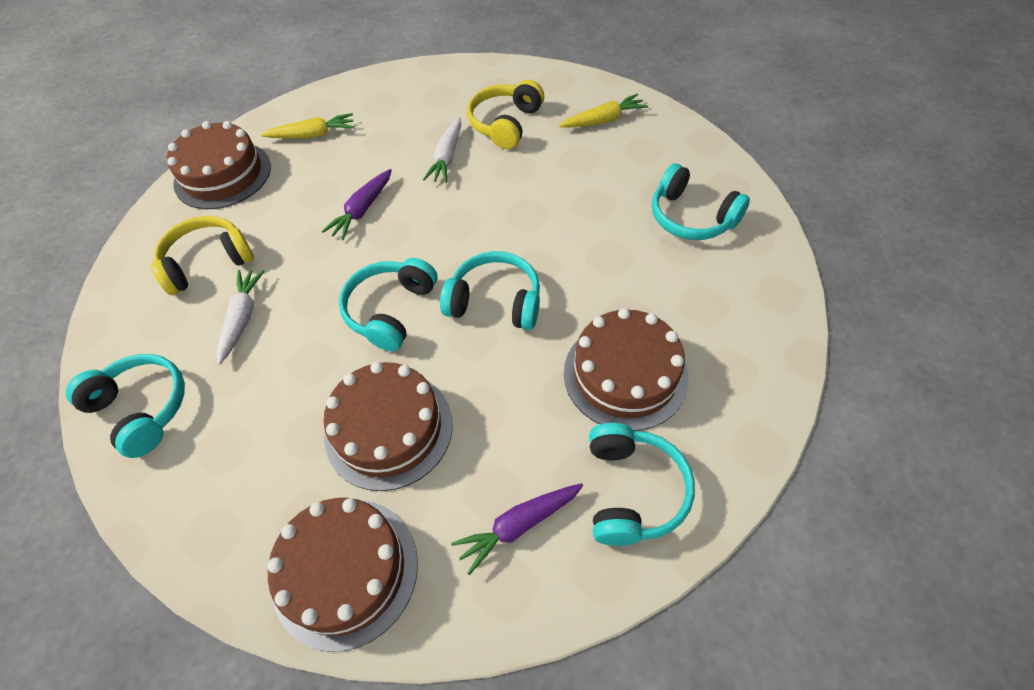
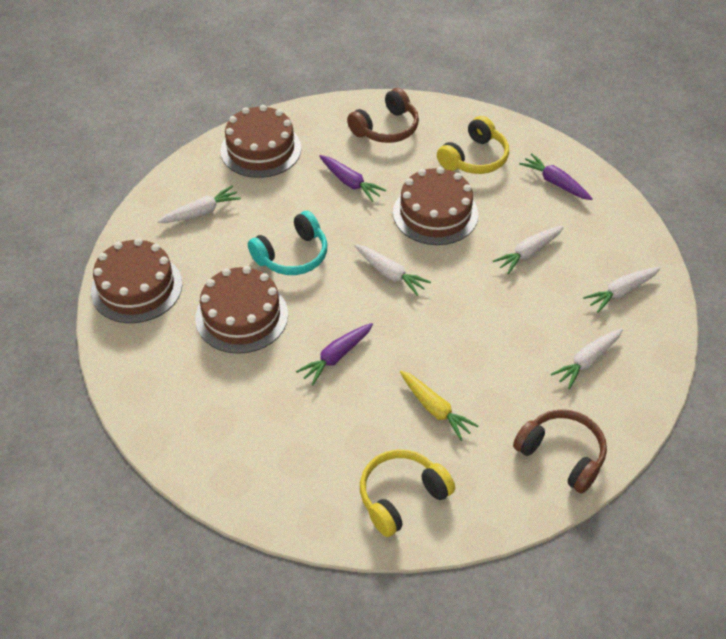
brown headphones: none = 0 -> [347,88,419,143] [513,409,607,493] = 2
purple carrot: [322,169,392,240] [451,483,583,575] = 2 -> [296,323,373,386] [319,155,386,202] [519,153,593,200] = 3
turquoise headphones: [66,354,185,458] [339,258,437,351] [440,251,540,330] [589,423,695,546] [652,163,750,240] = 5 -> [248,211,327,275] = 1
white carrot: [216,270,265,365] [423,117,462,183] = 2 -> [157,186,241,223] [354,244,431,296] [493,226,564,274] [551,328,623,389] [583,267,661,313] = 5
yellow carrot: [261,113,354,139] [559,94,648,128] = 2 -> [400,371,478,441] = 1

